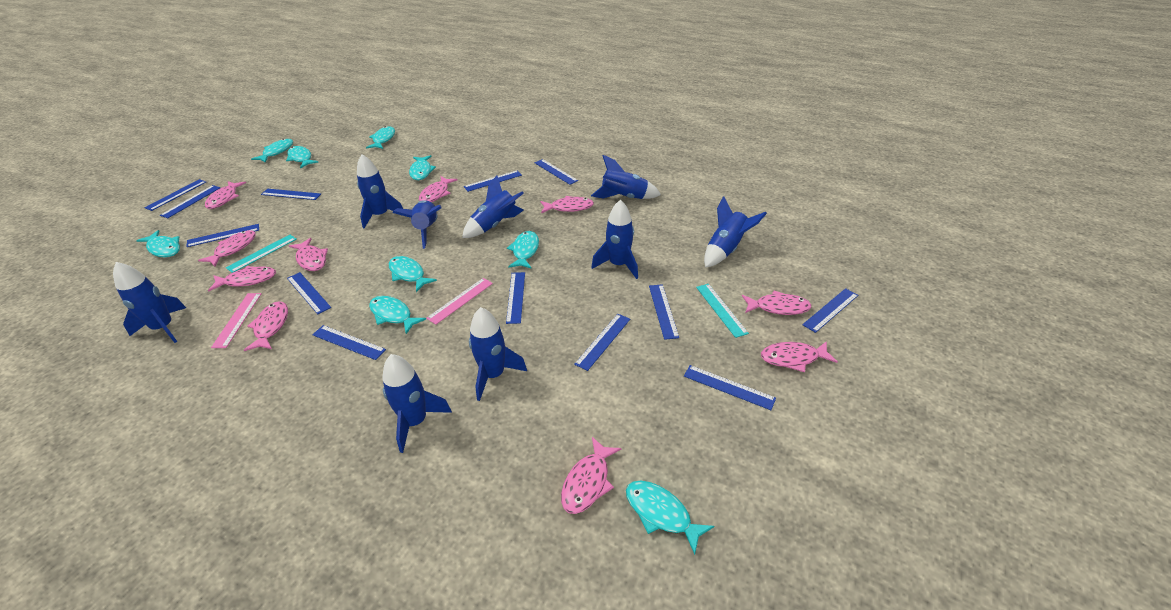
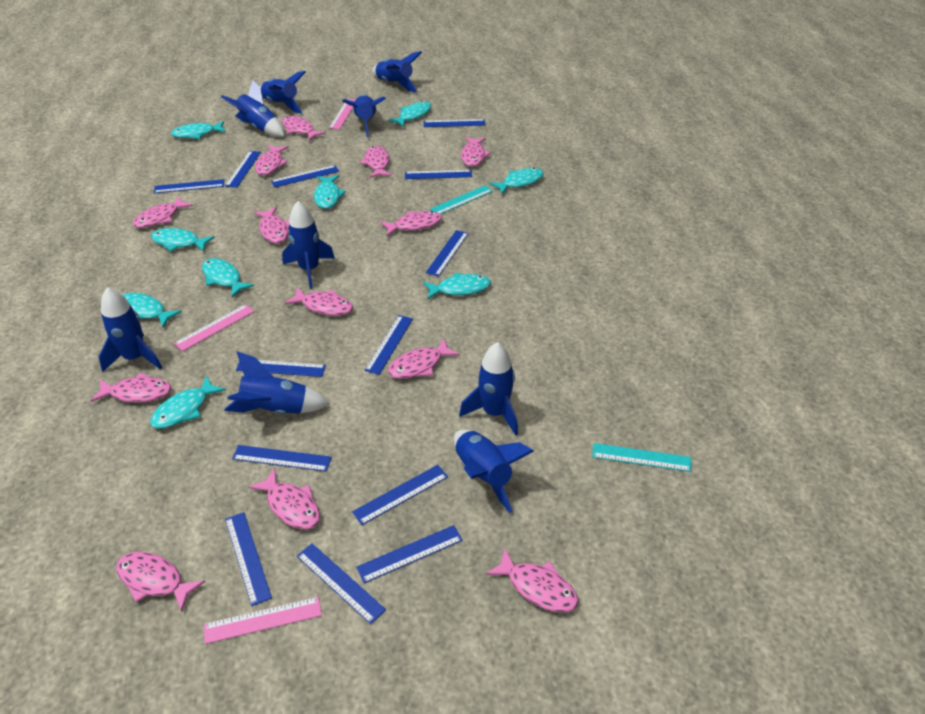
pink fish: [198,230,256,267] [205,181,246,209] [208,266,276,292] [244,301,288,351] [289,238,328,271] [419,176,457,202] [540,196,594,213] [561,437,621,514] [742,291,811,315] [761,341,838,372] = 10 -> [91,372,171,403] [116,552,205,612] [133,196,193,228] [248,468,320,529] [254,207,289,244] [255,145,289,175] [282,116,326,141] [285,287,353,316] [360,146,392,178] [380,211,442,236] [388,339,460,379] [461,137,491,167] [486,548,579,613] = 13
pink ruler: [211,293,262,348] [426,278,493,325] = 2 -> [174,304,254,352] [204,597,322,644] [329,99,355,130] = 3

